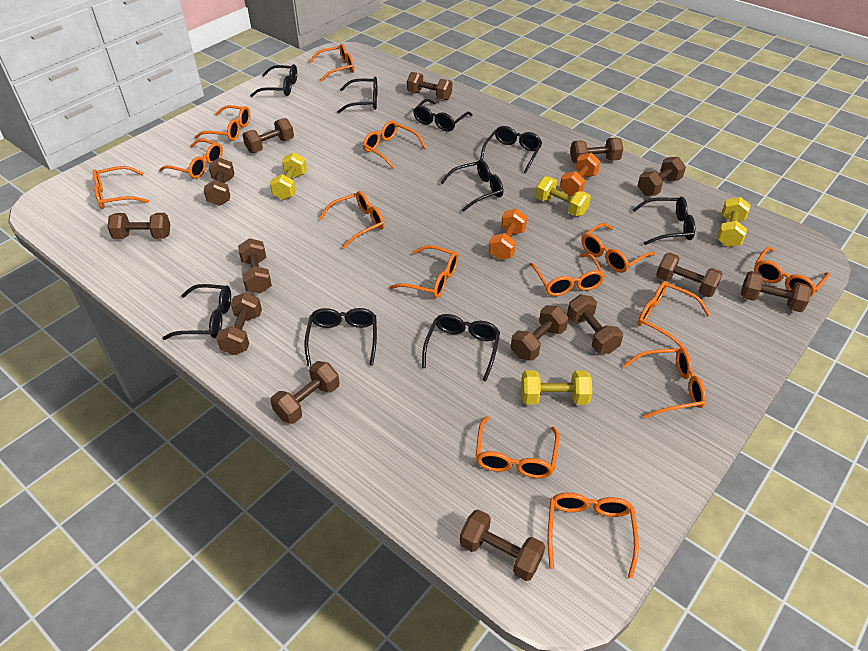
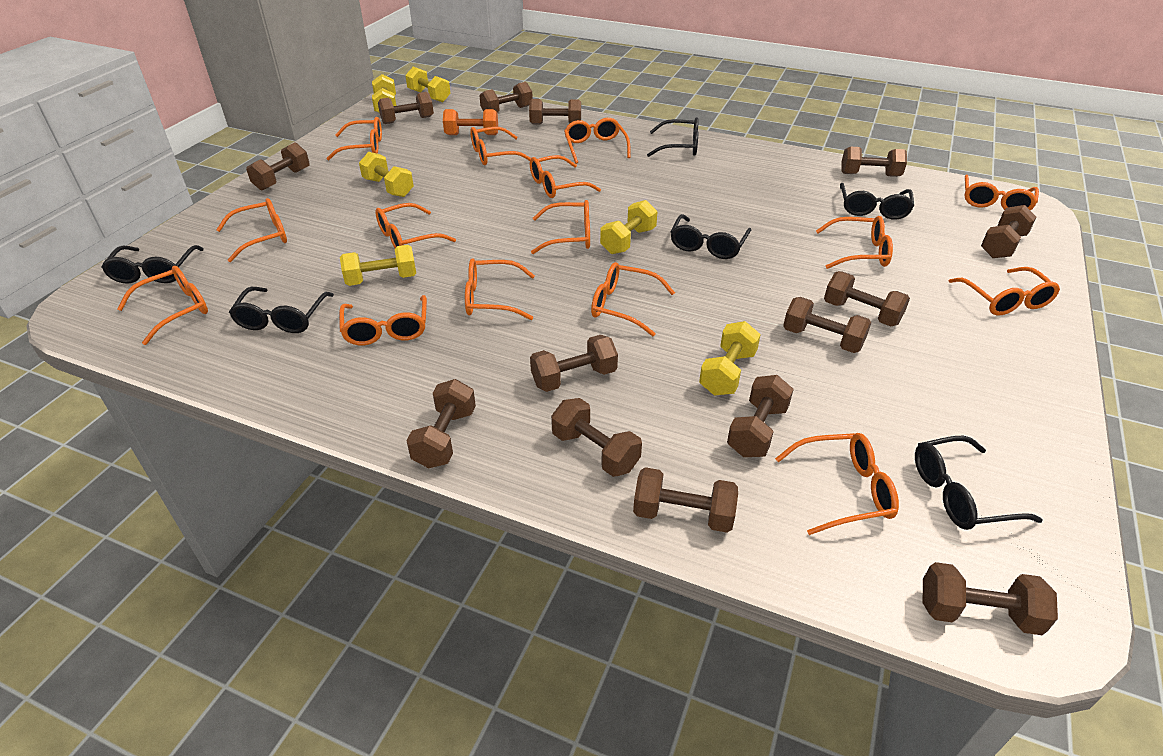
black glasses: [162,284,231,340] [250,64,297,97] [304,308,377,366] [337,77,377,113] [413,99,472,132] [422,314,500,382] [440,160,503,212] [480,126,542,174] [632,197,695,245] = 9 -> [101,245,204,284] [229,287,334,333] [647,117,699,157] [671,214,751,259] [840,183,914,219] [915,436,1043,530] = 6
orange dumbbell: [489,208,527,260] [560,153,601,196] = 2 -> [443,109,498,135] = 1
orange glasses: [93,166,149,209] [159,139,223,179] [195,105,251,141] [309,44,354,82] [319,191,385,249] [363,120,426,169] [389,245,459,298] [476,416,559,478] [529,253,605,296] [548,493,639,578] [582,223,655,273] [623,348,706,418] [638,281,711,352] [754,247,830,297] = 14 -> [117,266,208,345] [216,198,287,262] [326,117,382,160] [339,295,427,345] [375,203,456,248] [465,258,535,320] [470,127,531,165] [530,155,601,198] [531,200,590,254] [564,118,631,164] [591,262,675,336] [775,433,899,535] [816,216,893,269] [949,267,1060,316] [964,175,1039,211] = 15
yellow dumbbell: [270,153,307,200] [521,371,592,405] [535,176,591,216] [717,197,750,247] = 4 -> [340,245,416,286] [359,152,414,197] [372,74,397,113] [405,67,451,102] [600,200,657,254] [699,321,761,395] = 6

